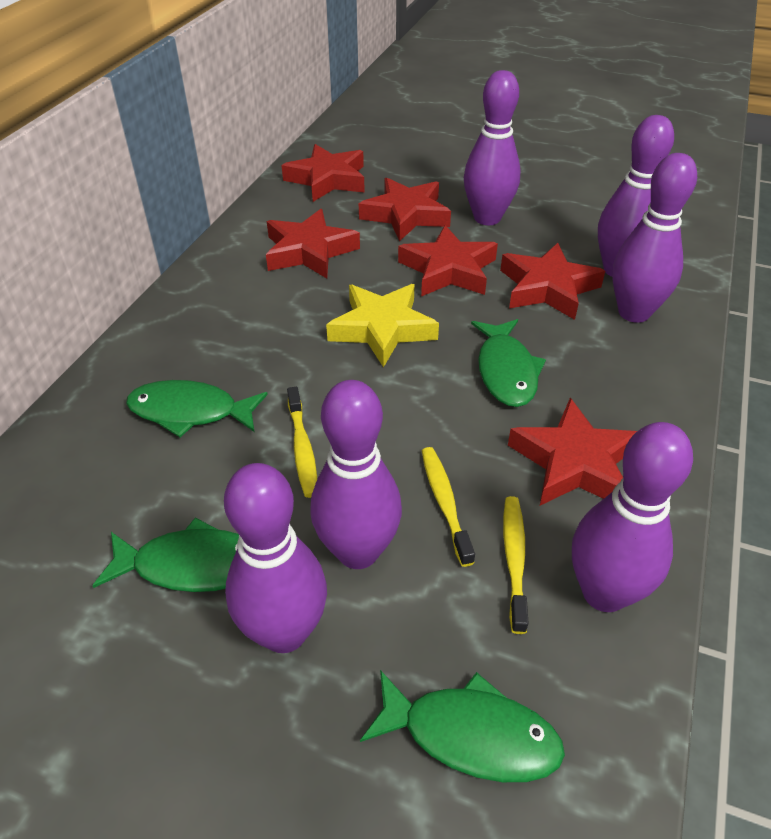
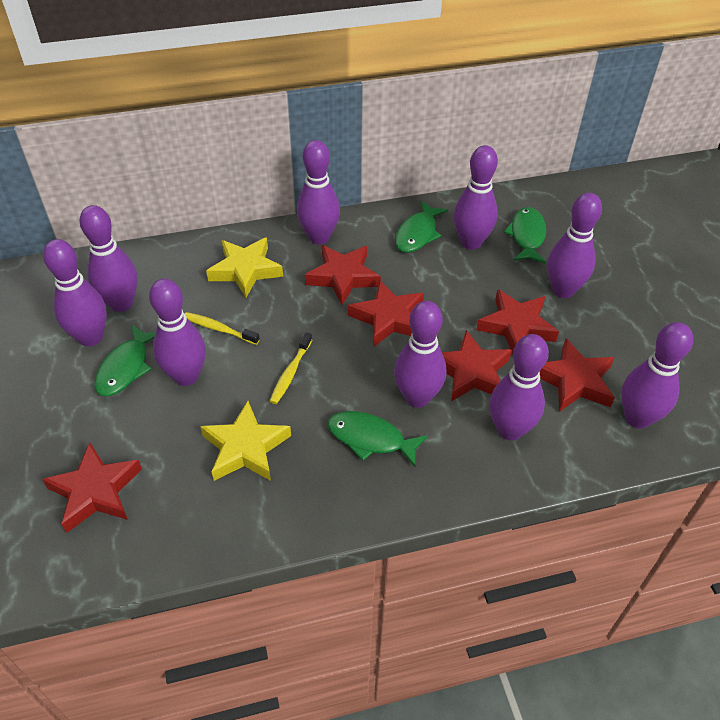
purple bowling pin: [224,463,327,653] [310,380,402,569] [464,70,521,225] [572,422,693,612] [598,115,674,277] [612,153,697,323] = 6 -> [43,239,107,346] [79,205,138,312] [149,279,206,386] [297,140,340,244] [394,301,446,408] [454,145,498,250] [489,334,549,441] [547,193,602,298] [621,322,693,429] = 9
yellow star: [326,284,439,367] = 1 -> [200,401,291,481] [206,238,283,298] = 2
yellow toothbrush: [287,387,317,498] [422,447,475,567] [503,496,528,634] = 3 -> [185,312,260,345] [270,332,312,404] = 2

